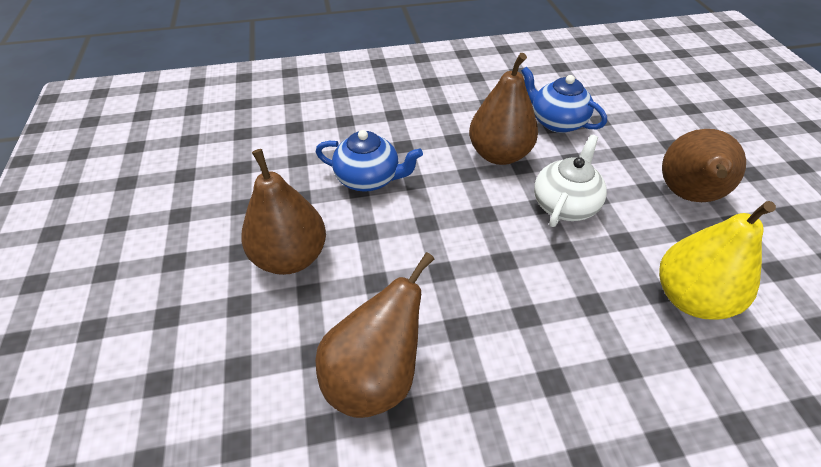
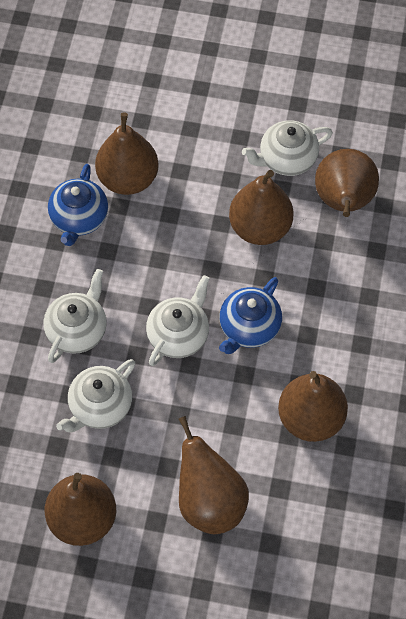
brown pear: [241,149,326,275] [315,252,434,418] [469,53,538,165] [662,129,746,202] = 4 -> [45,473,116,546] [95,112,159,195] [179,416,249,534] [229,170,294,245] [278,371,348,442] [315,149,379,217] = 6
white teapot: [534,135,607,227] = 1 -> [44,269,107,363] [56,359,135,432] [146,275,210,366] [242,120,333,176] = 4
yellow pear: [659,201,776,320] = 1 -> none = 0

